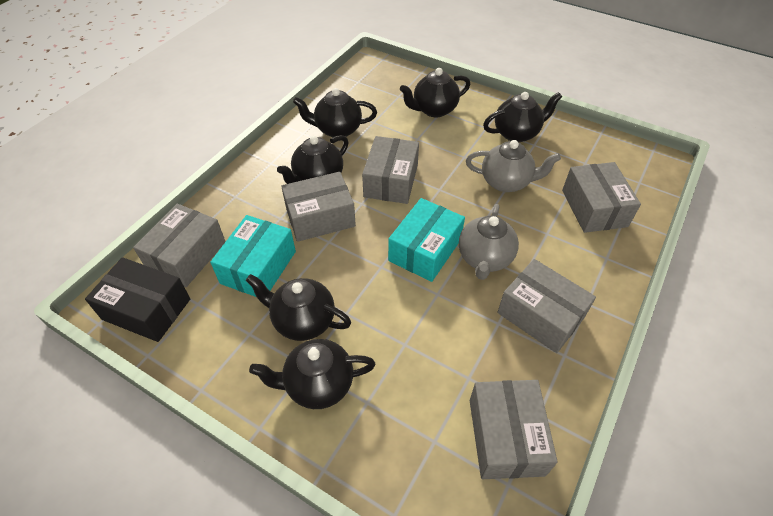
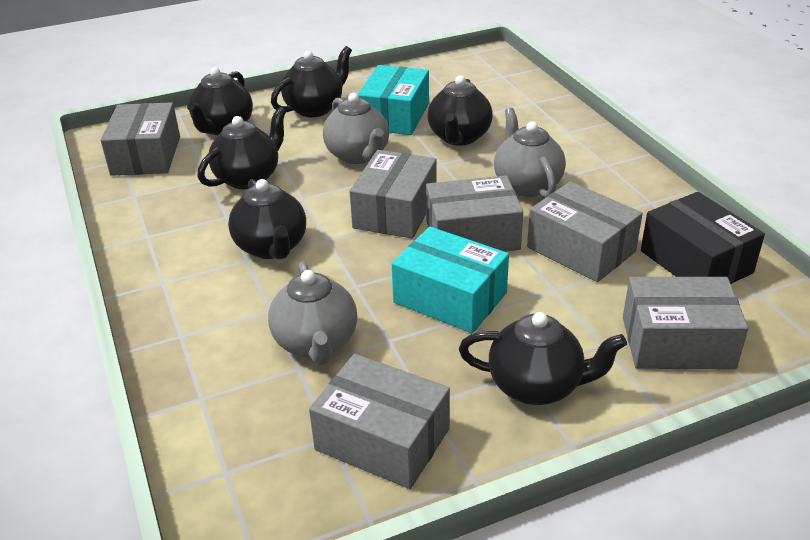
grey teapot: [459,204,519,280] [466,140,561,192] = 2 -> [268,262,357,365] [323,93,389,164] [494,108,566,198] = 3

